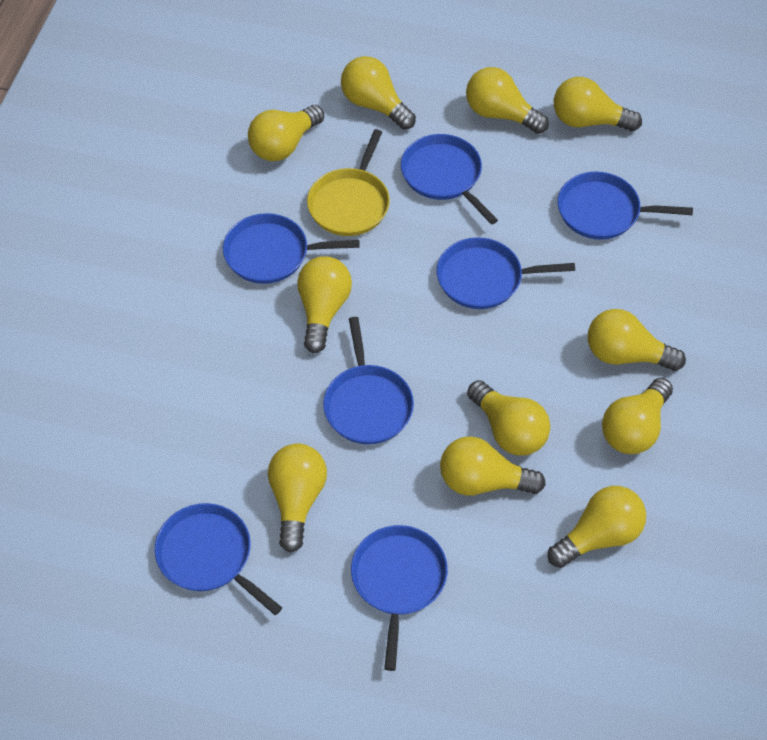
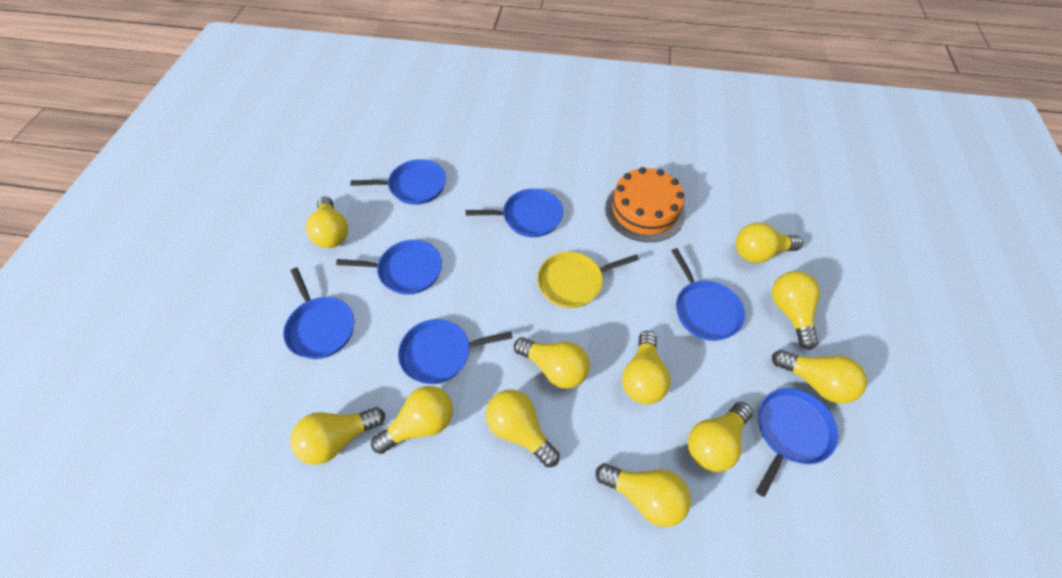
orange cake: none = 0 -> [605,167,685,242] = 1

